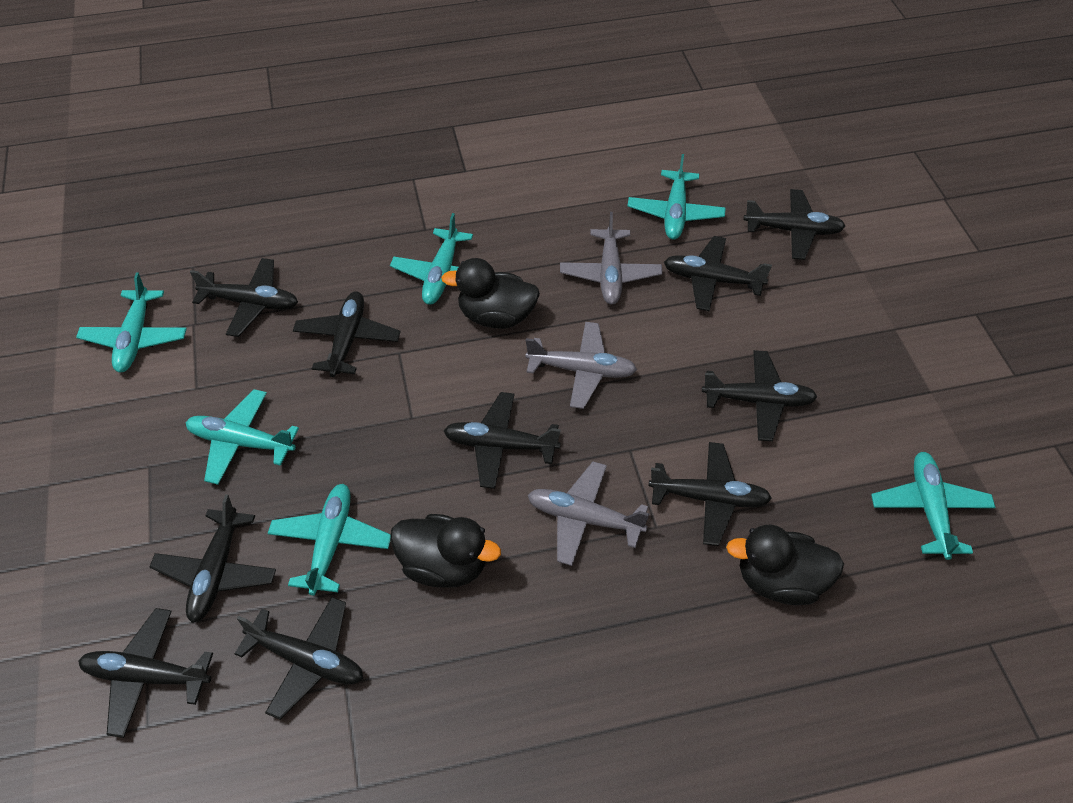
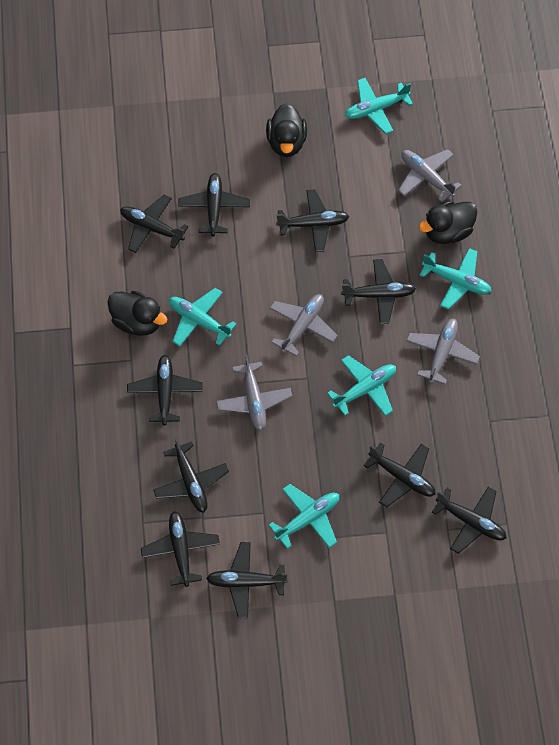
grey plane: [526,322,637,409] [528,461,649,566] [560,212,662,305] = 3 -> [216,354,292,431] [270,294,338,356] [398,149,462,202] [406,319,480,385] = 4
turquoise plane: [76,272,187,372] [185,389,299,485] [268,484,391,595] [390,213,473,305] [627,154,726,240] [871,452,995,560] = 6 -> [169,288,237,346] [269,484,339,549] [327,355,396,416] [345,78,413,134] [420,248,491,310] = 5

